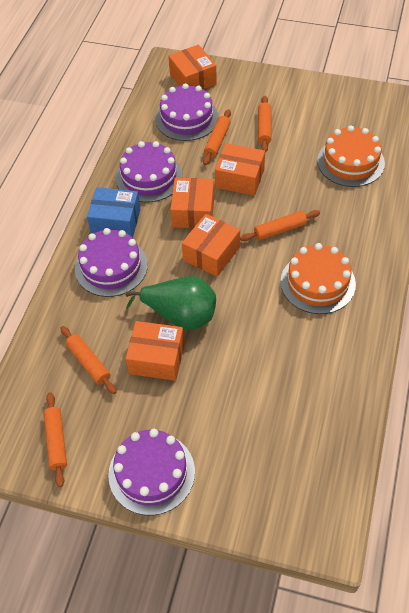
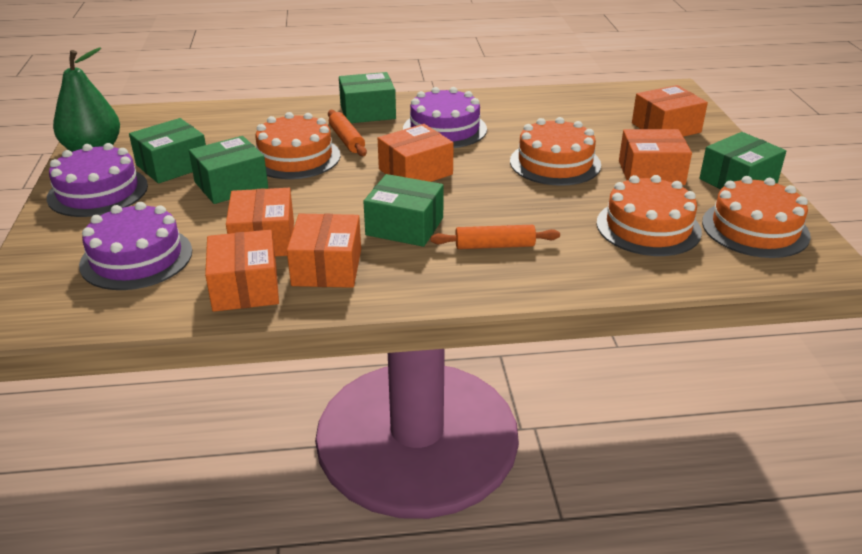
blue box: [87,187,141,238] = 1 -> none = 0
green box: none = 0 -> [129,118,206,184] [189,136,268,204] [339,72,396,123] [363,174,444,247] [699,132,786,189] = 5
orange box: [126,321,185,381] [168,45,217,89] [170,178,214,228] [182,214,240,277] [215,143,265,196] = 5 -> [205,230,279,312] [226,188,294,256] [287,214,361,288] [378,124,454,182] [619,129,692,185] [632,85,708,137] = 6
orange cake: [281,243,356,314] [317,125,385,187] = 2 -> [255,112,341,179] [510,117,601,186] [596,175,702,256] [702,176,811,258] = 4
orange rolling pin: [43,392,67,487] [61,326,116,394] [203,109,231,165] [240,210,320,241] [258,96,272,152] = 5 -> [328,110,367,156] [431,225,560,249] = 2
purple cake: [75,228,148,297] [108,429,195,515] [116,141,183,203] [155,83,219,141] = 4 -> [47,143,148,217] [79,202,192,290] [403,87,487,148] = 3

